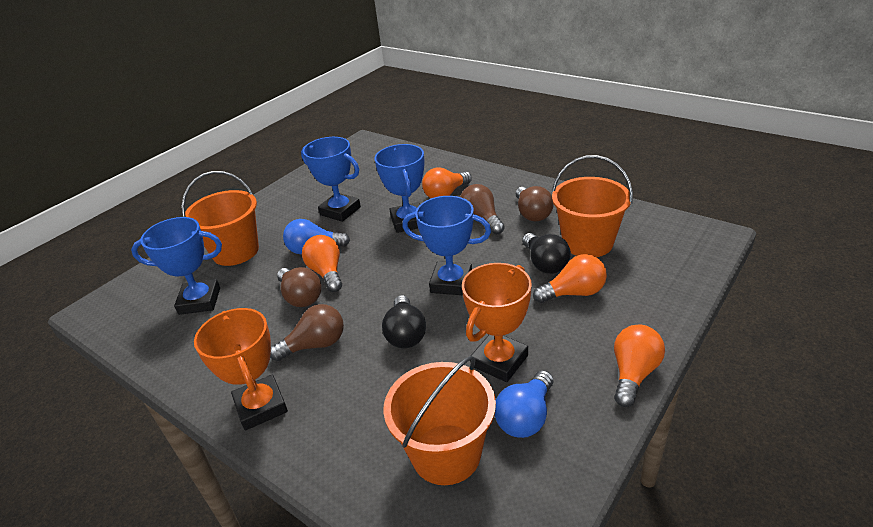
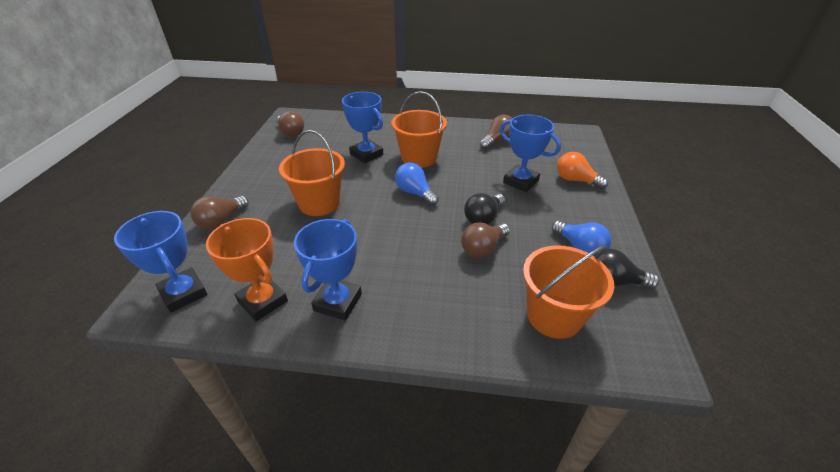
orange light bulb: [302,235,342,292] [422,167,472,198] [533,254,607,303] [614,325,665,407] = 4 -> [557,152,608,189] = 1
orange trophy: [194,308,288,430] [462,263,532,382] = 2 -> [206,218,288,321] = 1

